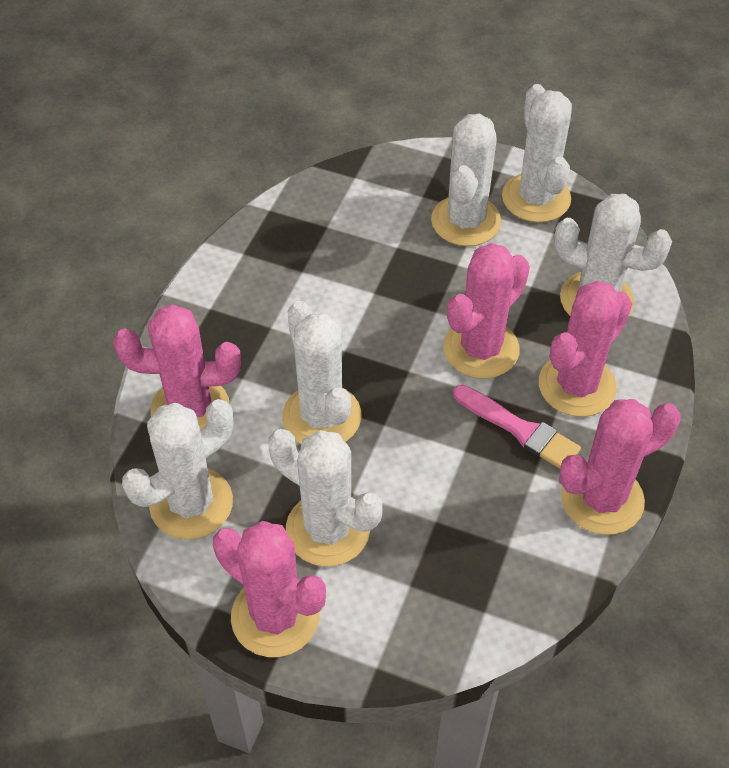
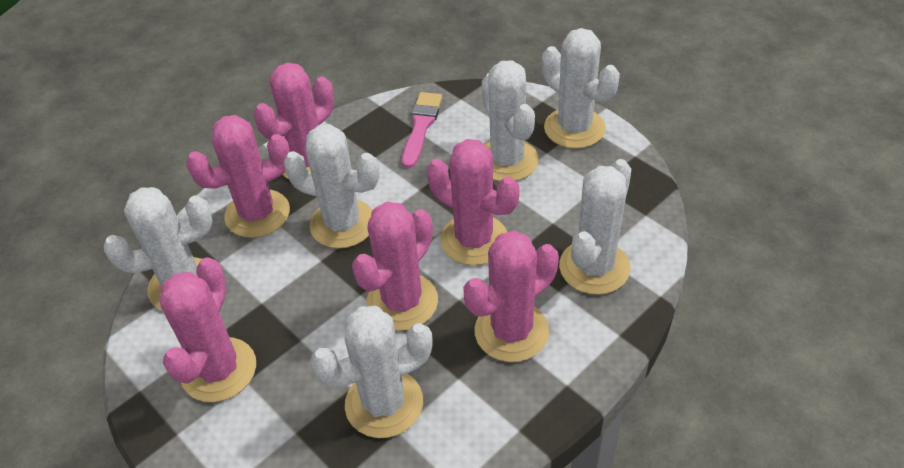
pink cactus: [113,304,241,430] [213,521,326,657] [443,243,530,379] [539,281,632,417] [559,399,681,535] = 5 -> [160,257,256,402] [186,115,290,238] [254,63,334,179] [352,202,438,331] [427,139,519,266] [463,230,559,362] = 6

